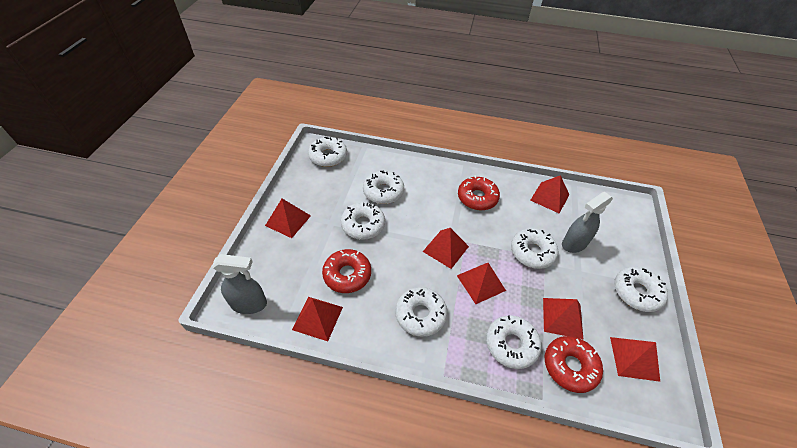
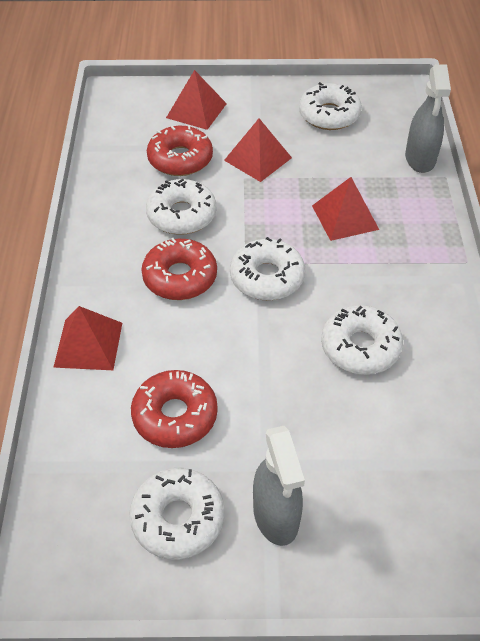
red pyramid: [265,199,311,238] [292,297,343,341] [423,228,469,269] [457,263,506,304] [530,175,569,213] [543,298,583,339] [610,337,660,382] = 7 -> [53,306,122,370] [166,70,227,130] [224,118,292,182] [312,177,379,241] = 4
white donut: [308,137,347,167] [341,202,385,240] [363,171,404,204] [395,287,447,337] [486,315,542,369] [511,228,558,269] [614,267,668,312] = 7 -> [129,468,224,559] [146,179,216,235] [230,237,305,300] [299,82,362,130] [321,305,403,375] = 5

